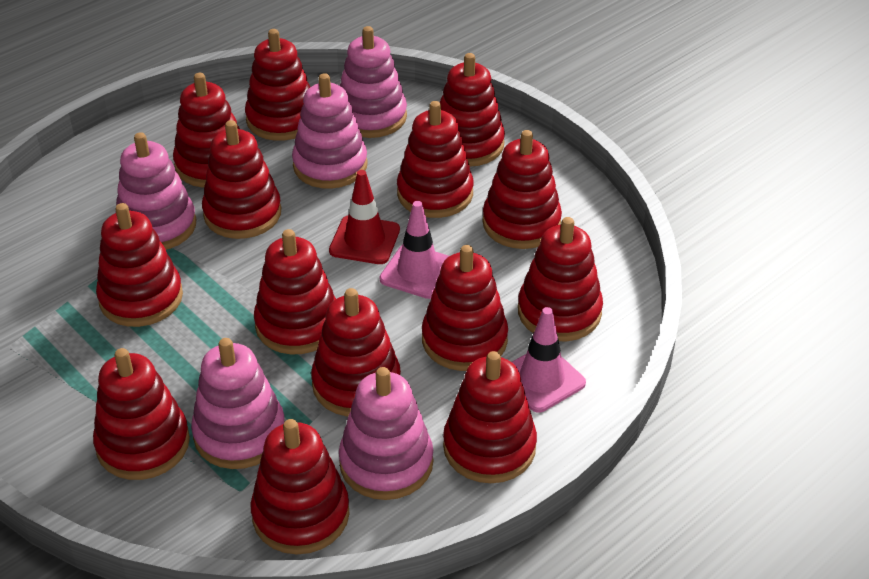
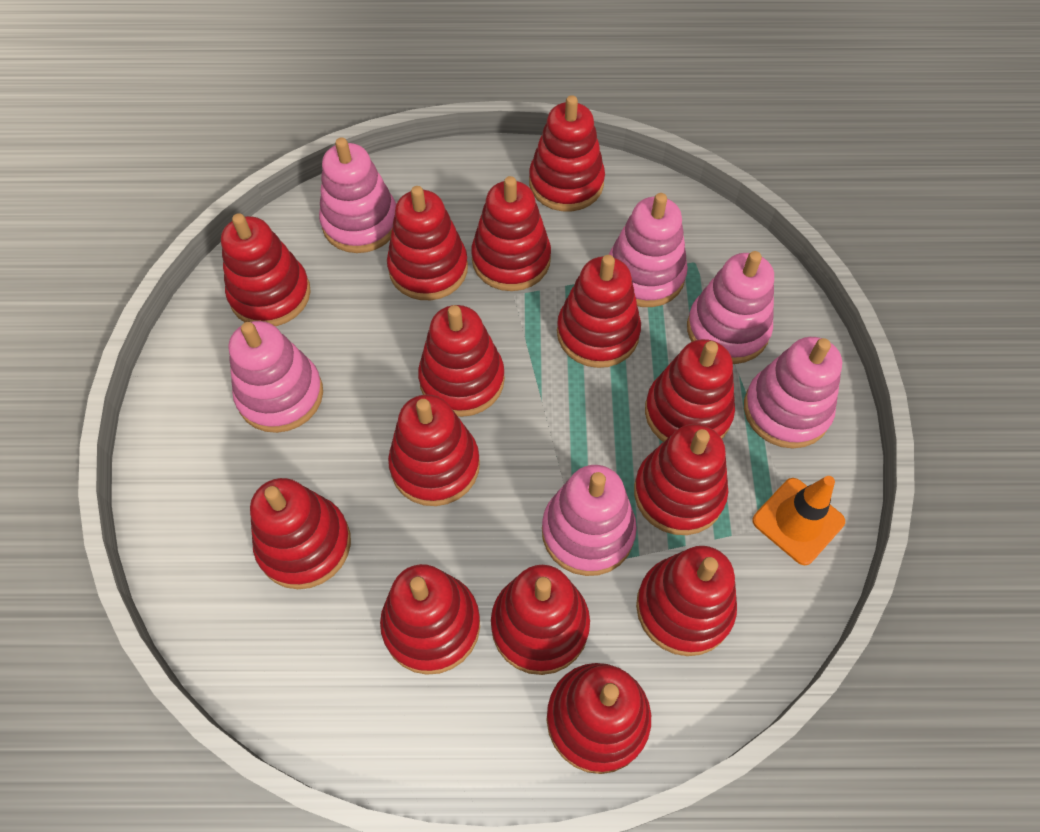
orange traffic cone: none = 0 -> [752,476,845,565] = 1
pink stacking toy: [115,132,196,250] [191,338,285,469] [292,73,368,189] [339,367,433,500] [340,26,407,138] = 5 -> [228,321,323,433] [319,137,396,253] [542,465,637,576] [609,193,688,307] [687,251,774,364] [744,337,842,448] = 6
pink traffic cone: [379,201,449,299] [512,307,586,413] = 2 -> none = 0
red traffic cone: [329,170,400,264] = 1 -> none = 0

